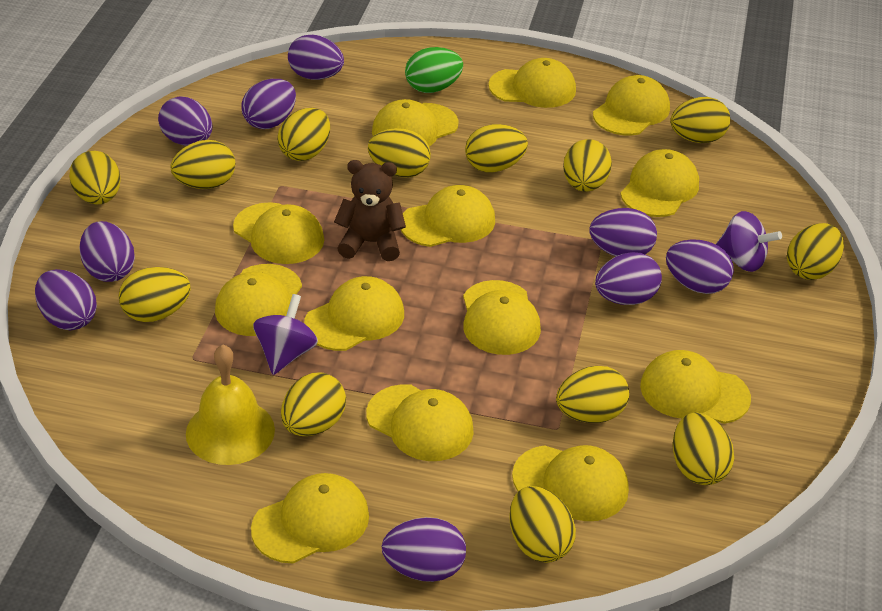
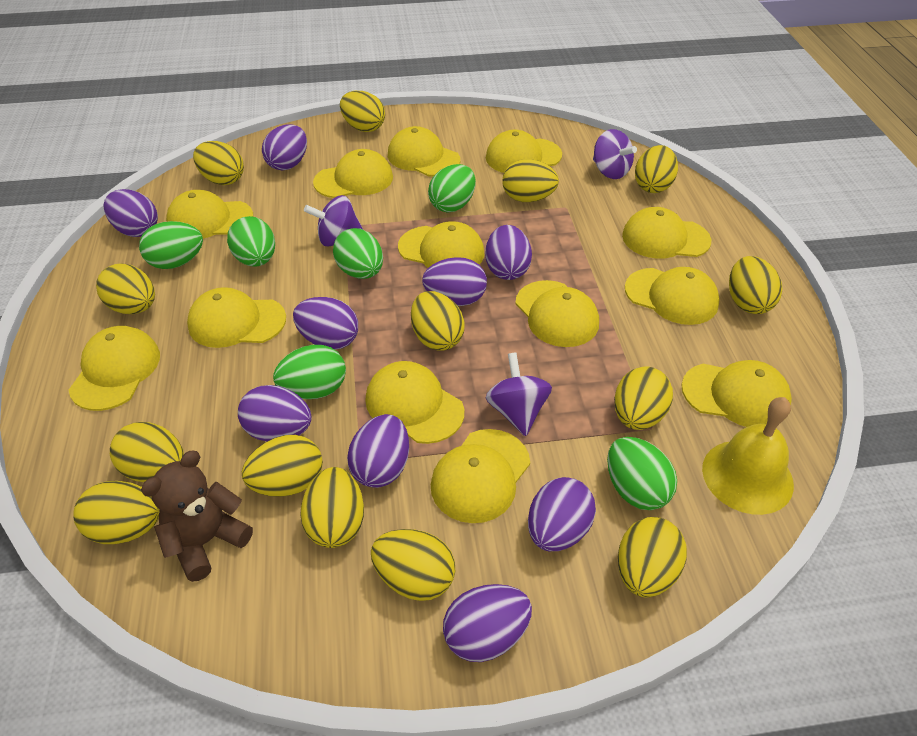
green egg: [405,47,463,93] = 1 -> [139,221,203,269] [227,216,275,267] [273,345,346,399] [333,228,383,279] [428,164,476,212] [607,437,677,510] = 6
purple spinning top: [253,294,318,375] [716,211,782,272] = 2 -> [304,195,363,246] [486,352,552,436] [593,129,637,179] = 3
yellow egg: [69,151,120,204] [119,267,191,322] [171,140,235,189] [277,108,330,161] [281,373,346,436] [368,128,431,178] [465,124,528,172] [509,486,576,563] [556,366,629,423] [563,139,612,192] [670,97,730,143] [673,413,734,485] [787,223,844,280] = 13 -> [73,481,160,544] [96,263,155,314] [110,422,184,482] [193,141,244,185] [242,435,323,497] [300,467,364,548] [340,91,385,132] [371,529,455,601] [411,291,465,350] [503,159,559,202] [614,367,673,430] [618,517,687,597] [635,145,678,193] [729,256,782,314] = 14

